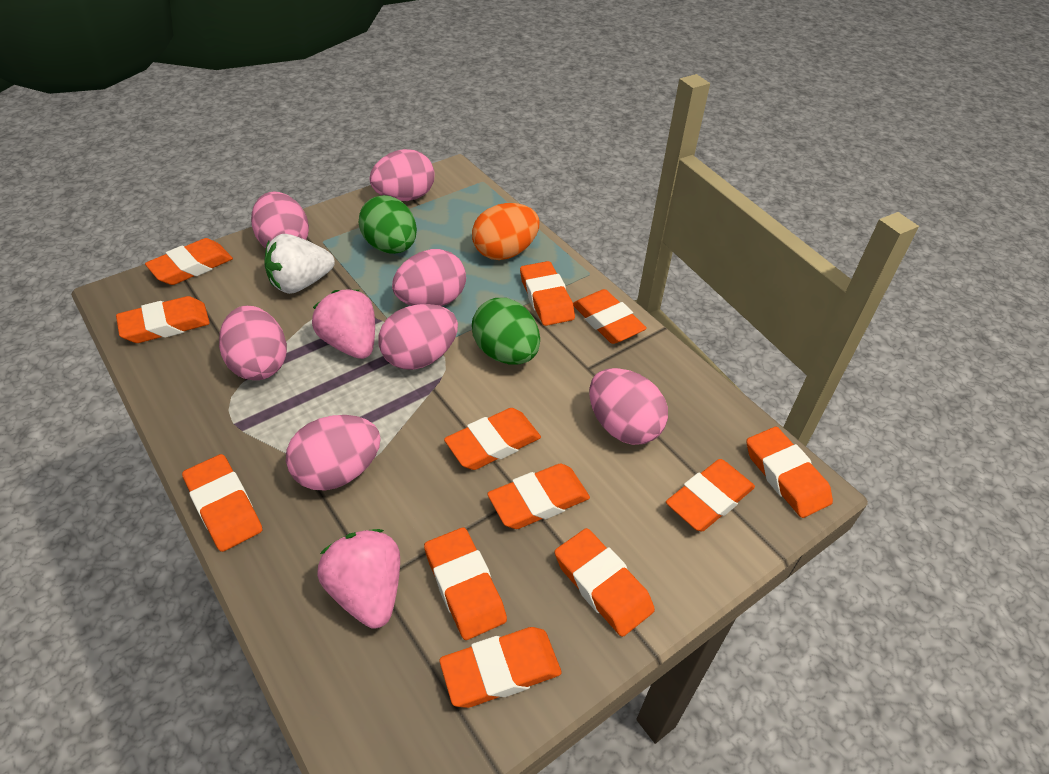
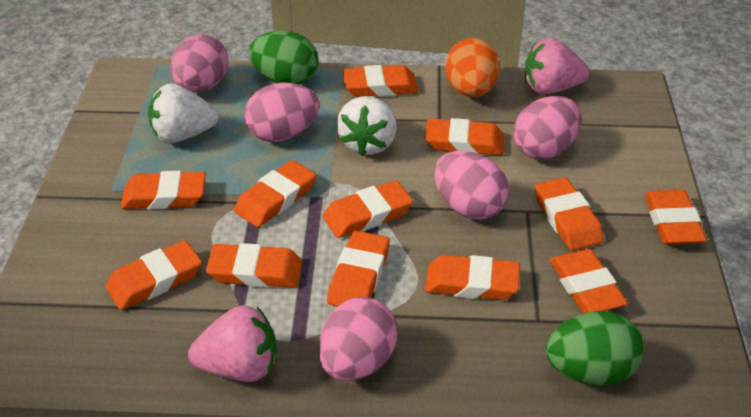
pink egg: [219,306,287,380] [251,191,309,248] [286,415,381,490] [369,149,435,201] [378,304,458,370] [392,249,466,306] [589,368,668,445] = 7 -> [171,34,228,92] [244,83,319,142] [319,297,398,381] [434,151,509,220] [513,96,581,160] = 5
white strawberry: [264,234,335,294] = 1 -> [148,83,219,143] [337,96,397,156] = 2

